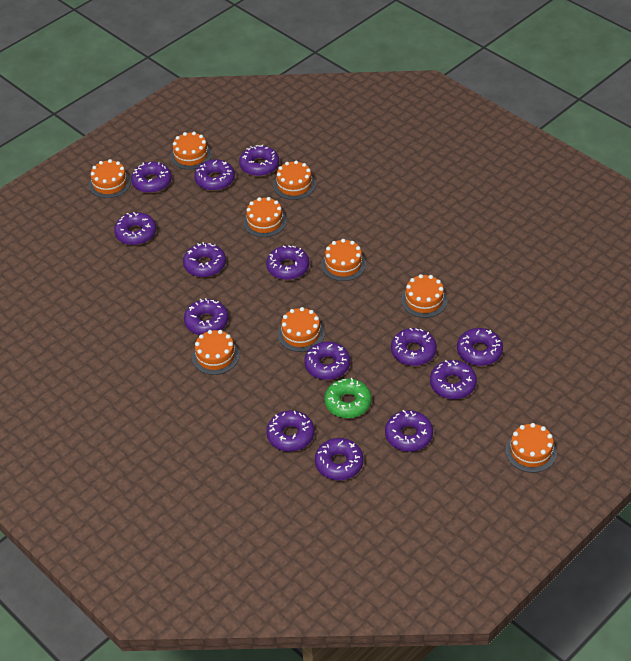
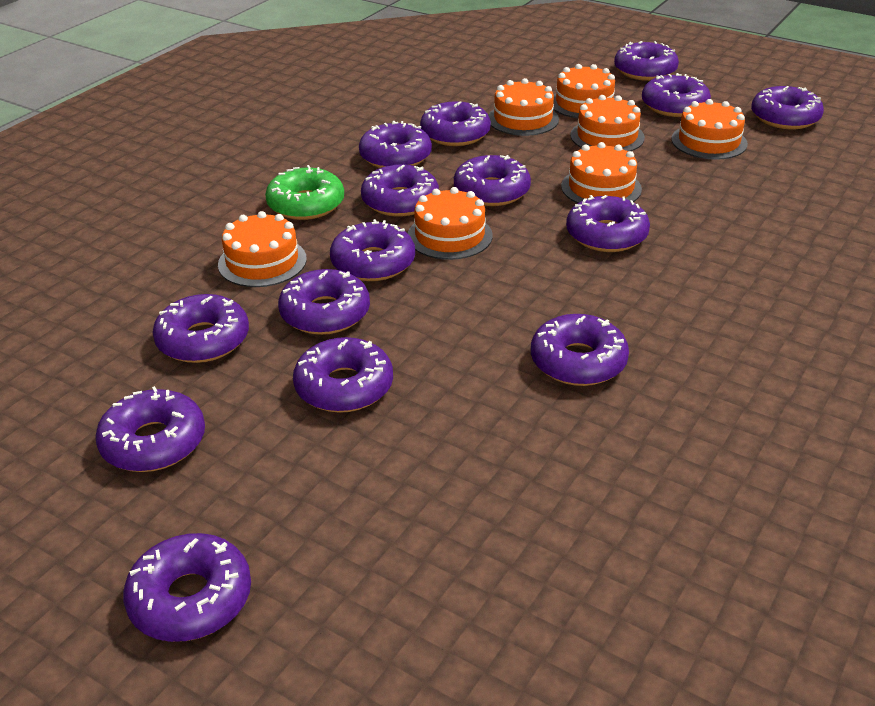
orange cake: [89,159,131,198] [170,132,212,170] [192,330,239,375] [243,197,287,237] [273,160,316,200] [278,307,325,352] [321,239,366,281] [401,274,448,318] [505,423,557,473] = 9 -> [218,211,307,287] [408,187,493,260] [488,78,559,136] [553,64,615,118] [561,142,642,203] [570,95,645,151] [671,99,748,160] = 7
purple donut: [114,212,156,245] [131,162,172,193] [183,242,226,277] [184,298,228,335] [194,159,235,191] [239,144,279,176] [266,245,309,280] [266,410,315,452] [304,342,350,380] [315,438,364,480] [385,410,433,452] [391,328,437,366] [430,360,477,399] [457,328,503,366] = 14 -> [95,386,205,472] [123,533,251,642] [153,294,249,363] [278,269,370,335] [293,337,393,413] [330,219,415,281] [359,121,432,168] [361,164,439,217] [420,101,491,146] [454,155,531,206] [531,314,629,386] [566,195,650,252] [614,41,679,81] [642,73,711,117] [751,86,824,129] = 15

